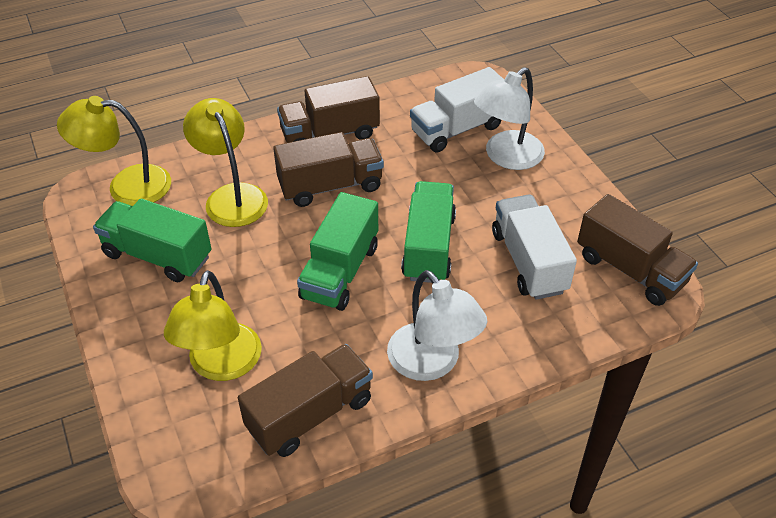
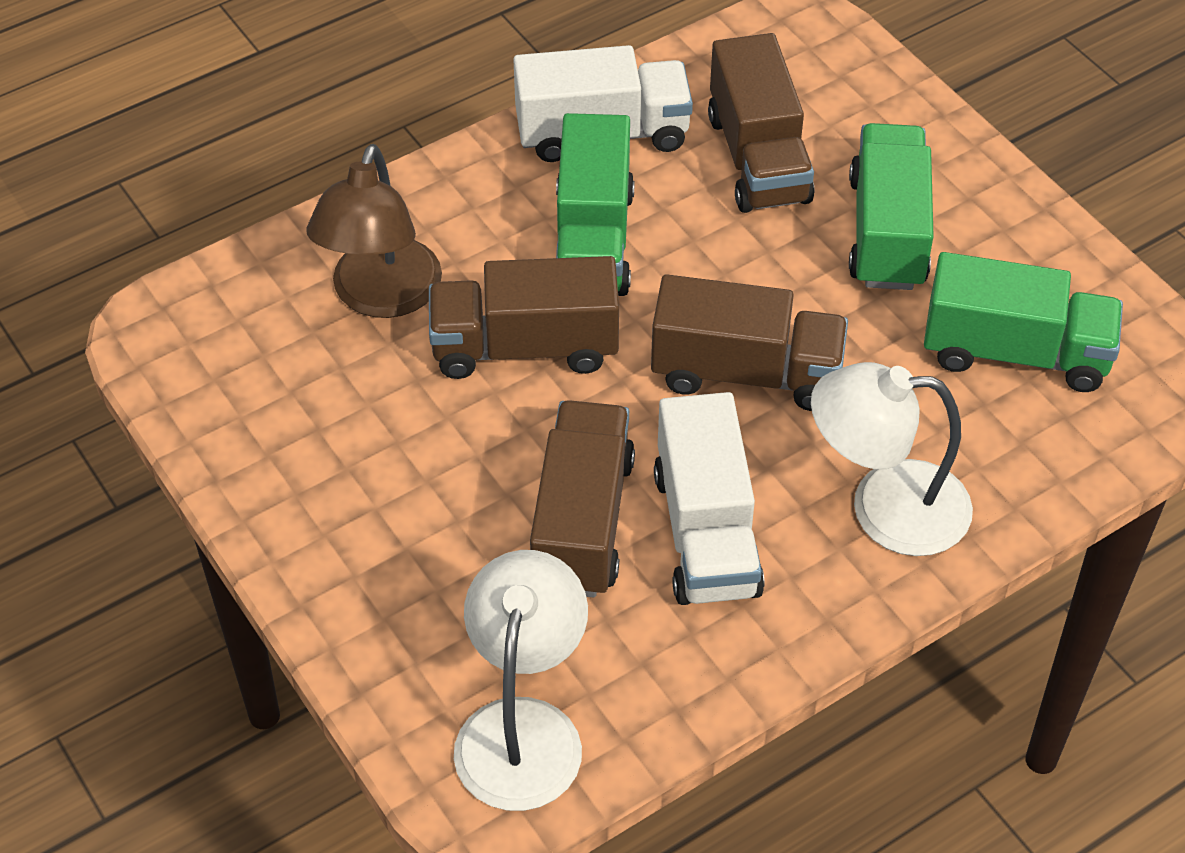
brown lamp: none = 0 -> [306,144,442,318] = 1
yellow lamp: [57,96,171,206] [164,270,262,381] [183,98,268,227] = 3 -> none = 0

